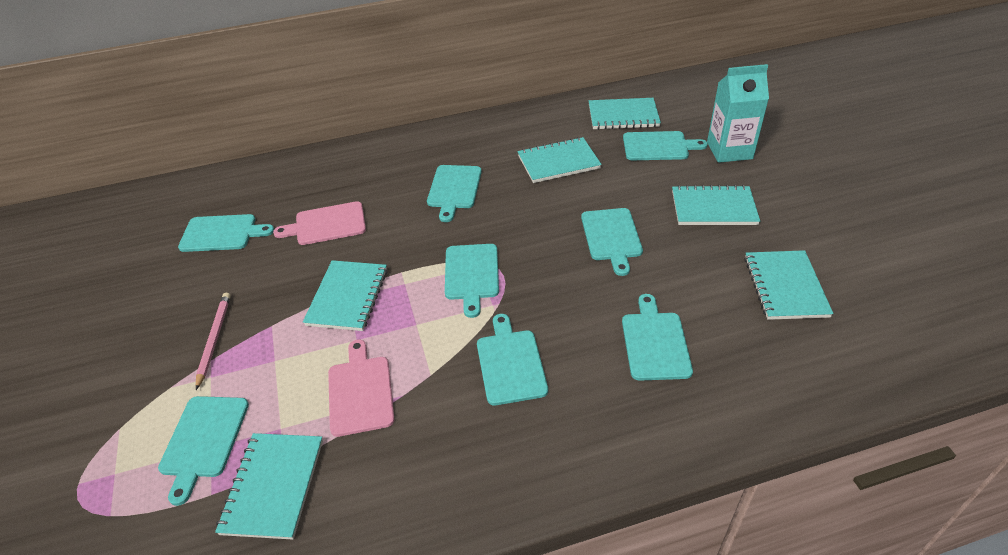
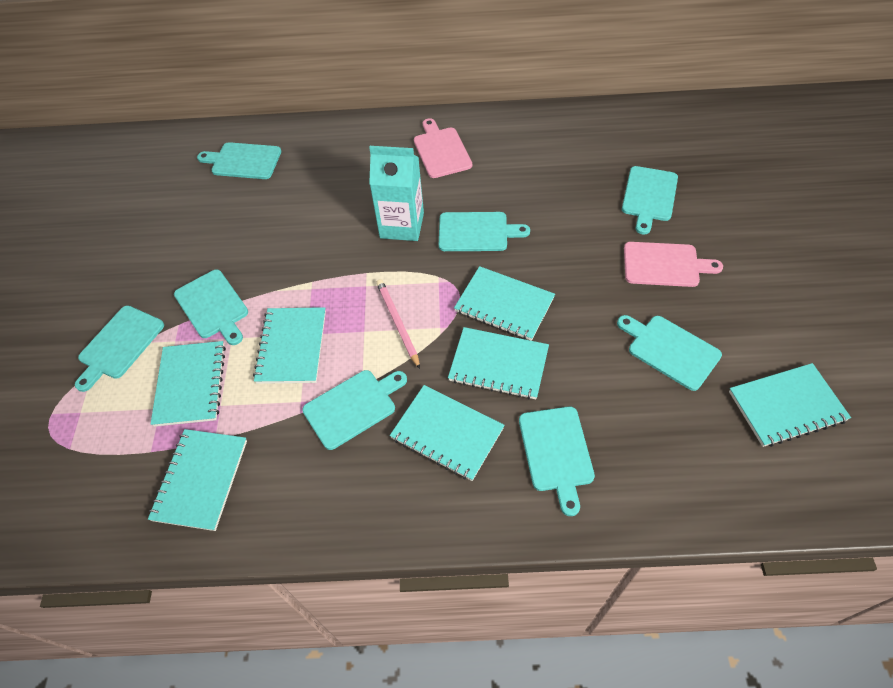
turquoise notebook: [215,433,323,540] [303,260,388,331] [518,137,602,183] [589,98,661,130] [672,185,760,225] [744,250,833,320] = 6 -> [148,429,247,531] [151,341,226,427] [253,307,326,384] [390,385,505,481] [448,327,549,400] [454,266,555,341] [729,363,851,447] = 7

